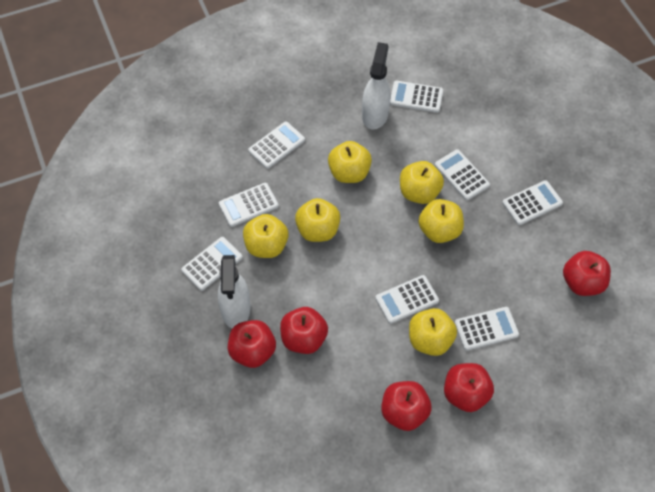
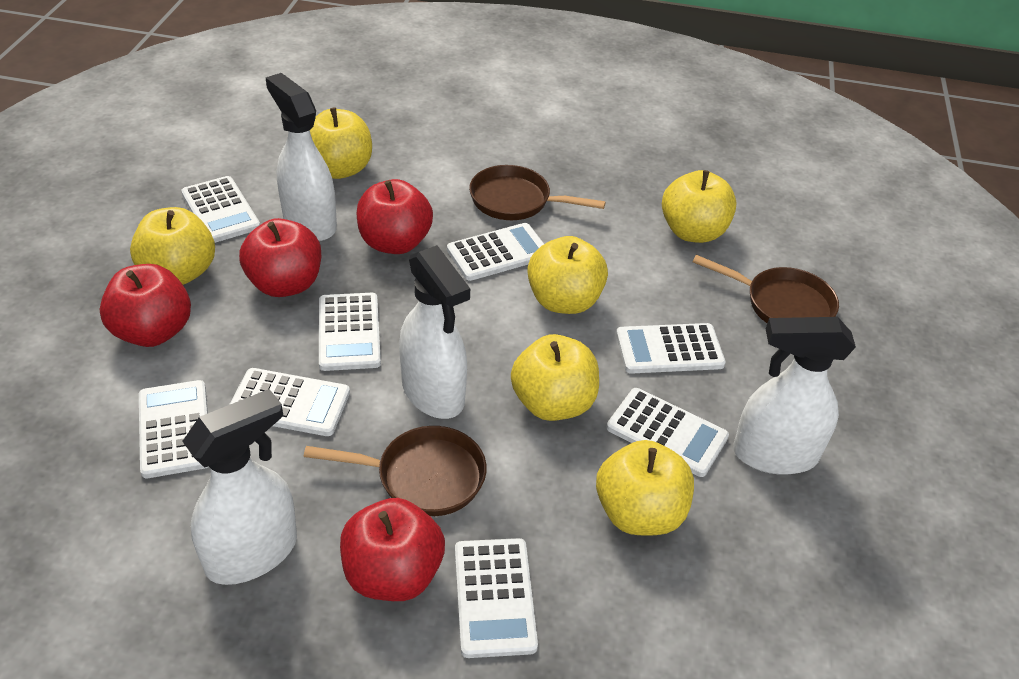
brown pan: none = 0 -> [304,426,487,516] [469,165,606,220] [693,255,839,323] = 3
red apple: [228,320,276,368] [280,307,328,354] [381,381,432,431] [444,363,494,412] [563,251,611,296] = 5 -> [100,264,191,347] [239,218,321,297] [340,498,445,601] [356,179,433,254] = 4
white spray bottle: [218,255,251,328] [362,42,391,130] = 2 -> [182,389,297,585] [266,73,337,241] [399,245,470,419] [733,317,856,475] = 4

